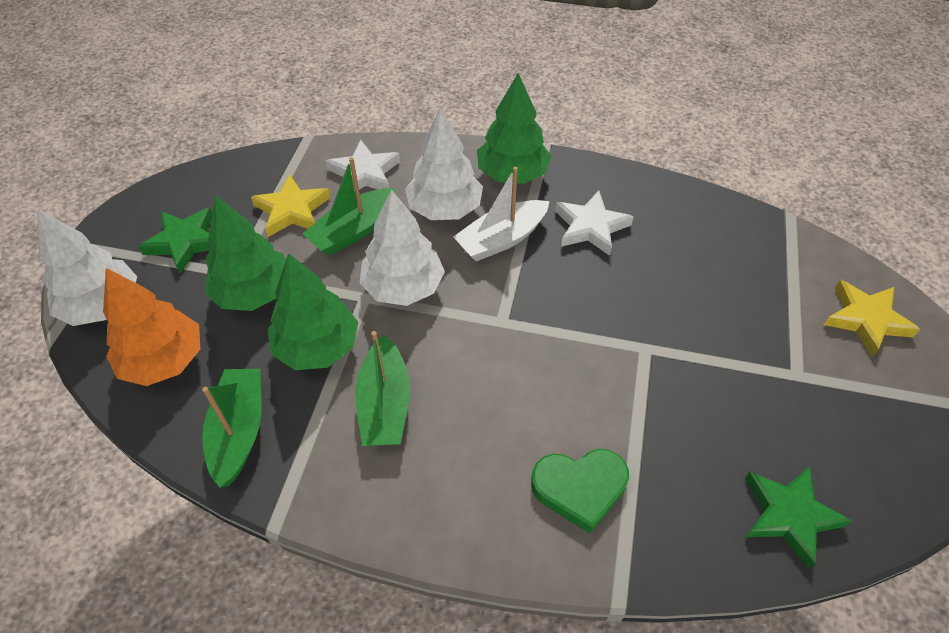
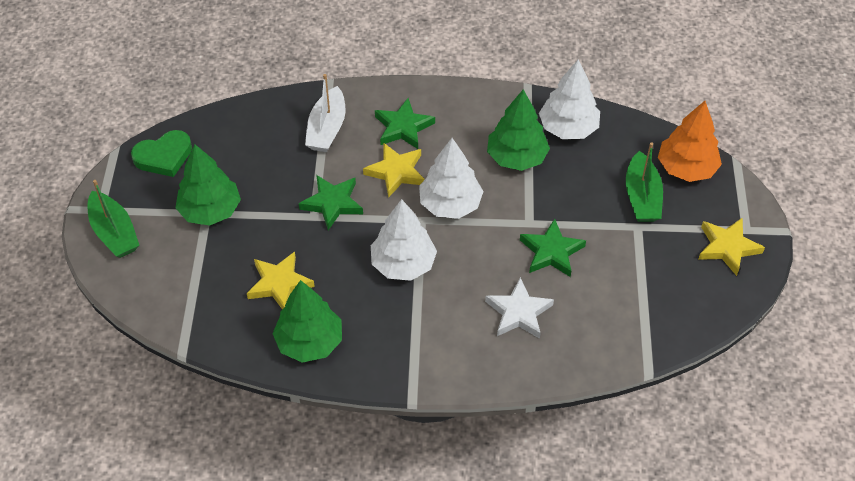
green boat: [202,369,261,488] [303,157,396,256] [355,331,410,446] = 3 -> [88,180,139,258] [626,142,663,222] = 2
green star: [138,207,212,274] [745,466,852,570] = 2 -> [299,175,363,230] [375,98,435,149] [520,219,586,277] = 3
white star: [326,140,400,191] [555,191,634,256] = 2 -> [485,277,554,339] = 1
yellow star: [251,174,330,237] [824,280,920,357] = 2 -> [247,252,315,310] [363,143,425,198] [698,217,765,276] = 3

